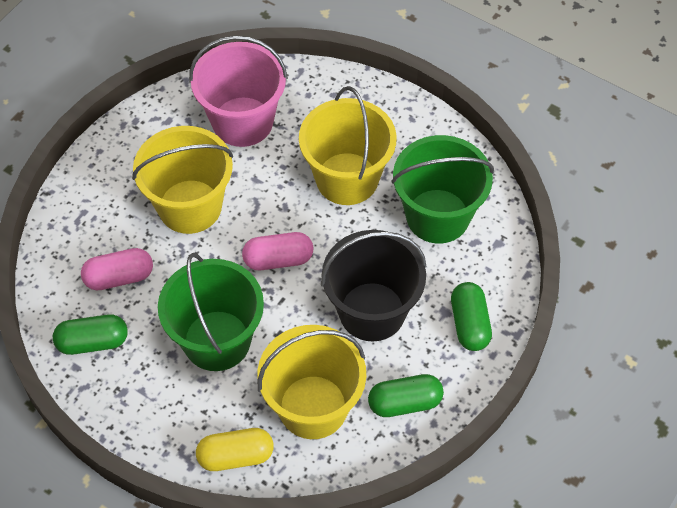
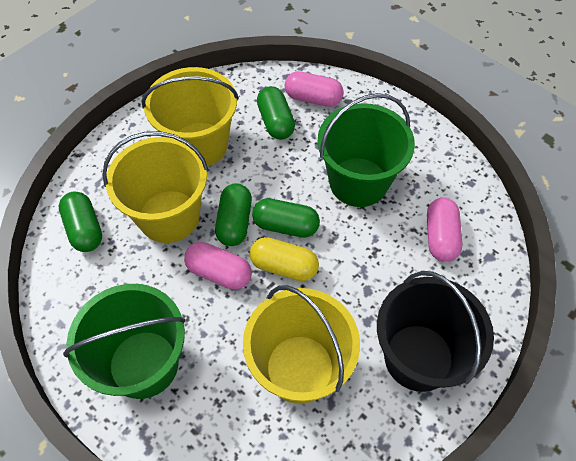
green capsule: [53,314,128,355] [368,374,444,417] [451,282,492,351] = 3 -> [59,192,102,252] [215,183,252,246] [252,198,320,238] [257,86,295,140] = 4
pink bucket: [189,35,288,147] = 1 -> none = 0
pink capsule: [81,248,153,290] [242,232,313,270] = 2 -> [184,242,252,290] [285,71,344,107] [427,198,463,262] = 3

